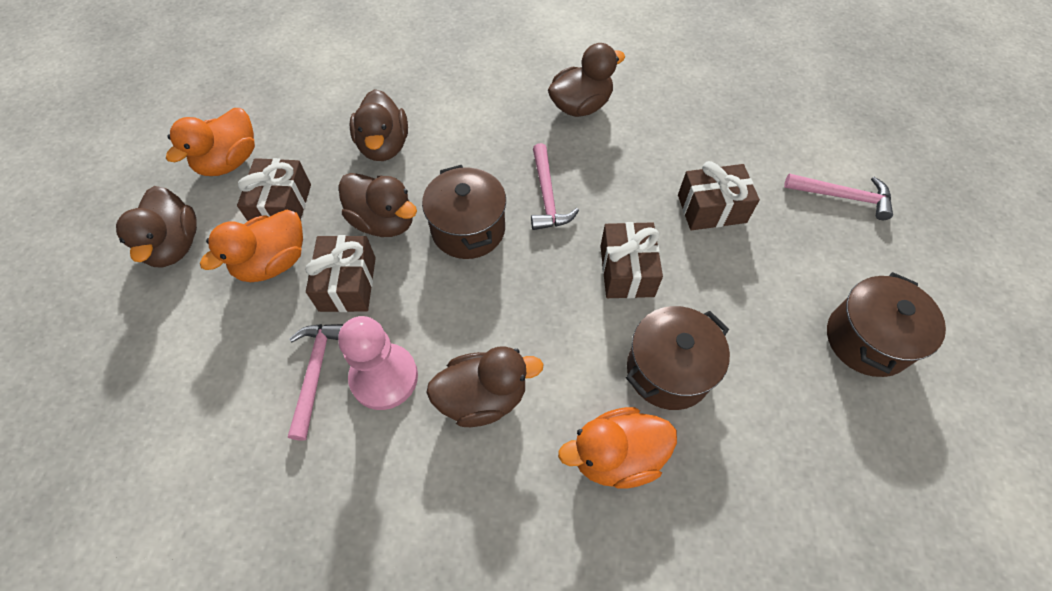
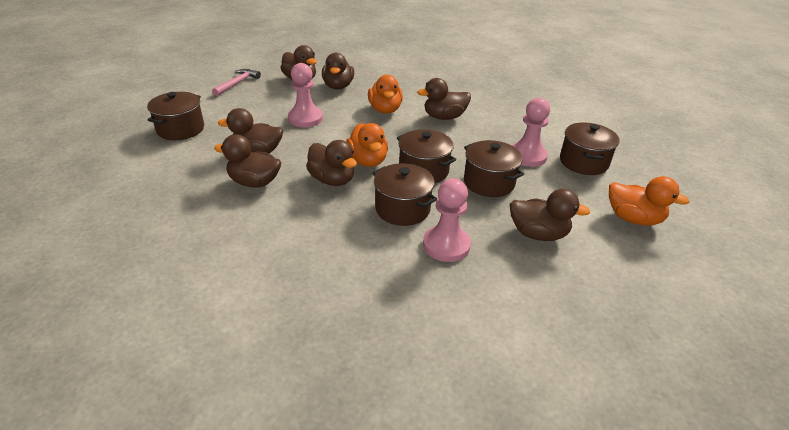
brown duck: [116,186,197,267] [338,173,417,237] [350,89,408,161] [426,346,544,427] [548,43,625,117] = 5 -> [214,134,281,187] [218,108,283,153] [280,45,317,80] [306,140,357,186] [322,53,354,90] [417,78,471,120] [510,189,590,241] = 7
brown gift: [237,158,311,221] [305,235,376,312] [600,222,663,298] [678,161,760,230] = 4 -> none = 0
brown pot: [422,165,506,259] [626,306,730,410] [827,272,946,377] = 3 -> [147,92,204,140] [373,163,437,226] [397,129,456,183] [464,140,524,197] [560,122,620,175] = 5
pink hammer: [288,324,344,441] [531,143,579,230] [784,173,893,220] = 3 -> [212,69,261,96] = 1
pink pawn: [338,316,418,410] = 1 -> [288,63,323,127] [423,179,471,262] [512,98,550,167] = 3

